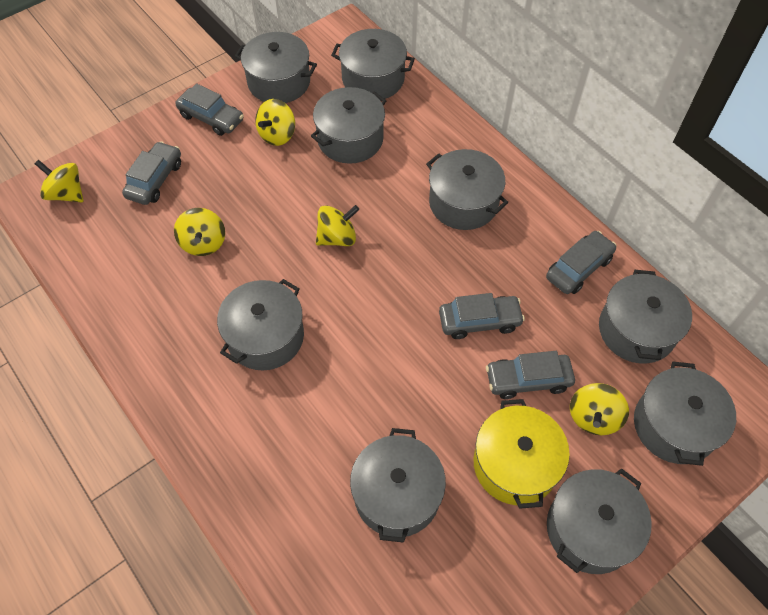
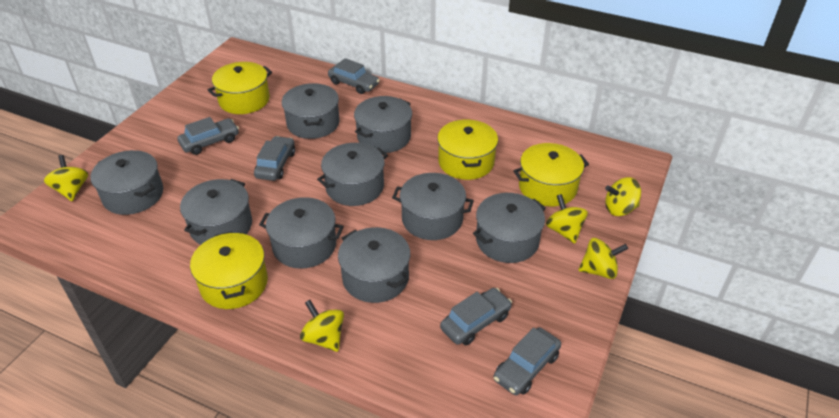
yellow pot: [474,399,570,509] = 1 -> [190,231,268,309] [208,62,272,114] [437,119,498,180] [513,143,589,206] = 4

